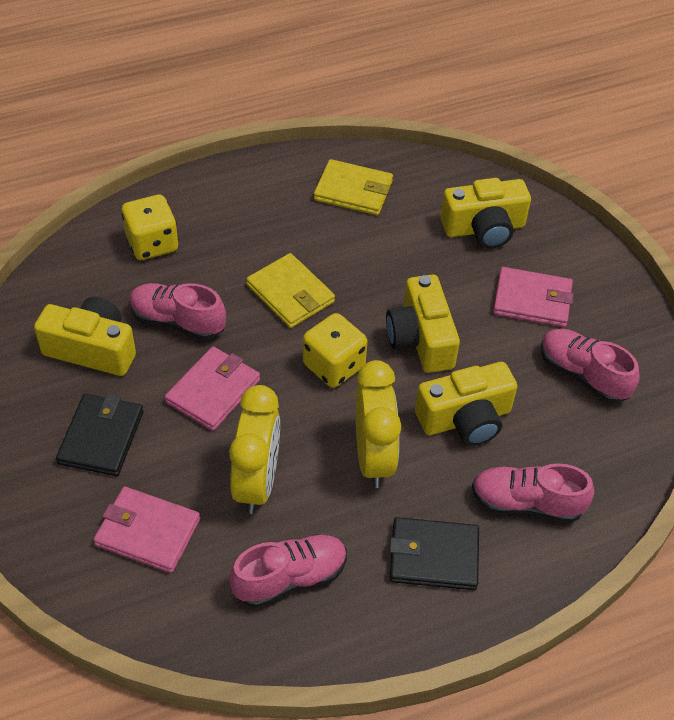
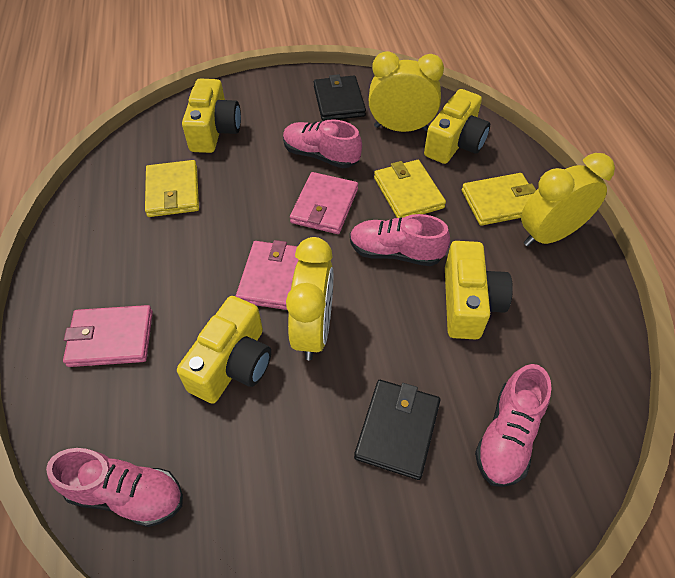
yellow clock: [229,385,280,514] [355,360,401,488] = 2 -> [286,237,333,360] [369,51,444,132] [521,153,615,246] = 3
yellow dice: [121,195,178,260] [303,313,367,388] = 2 -> none = 0
yellow wallet: [246,253,335,328] [314,159,393,215] = 2 -> [145,160,199,217] [374,160,446,218] [462,173,536,226] = 3

